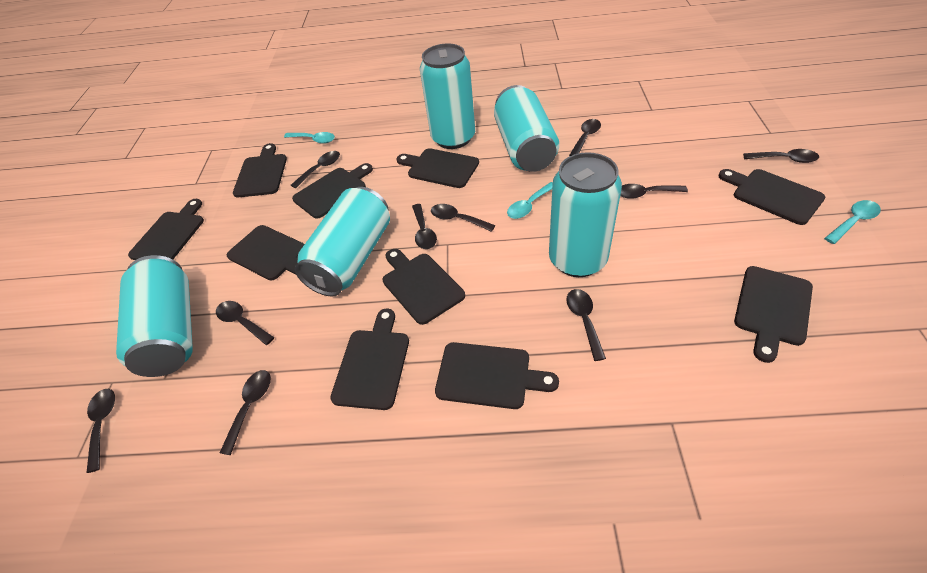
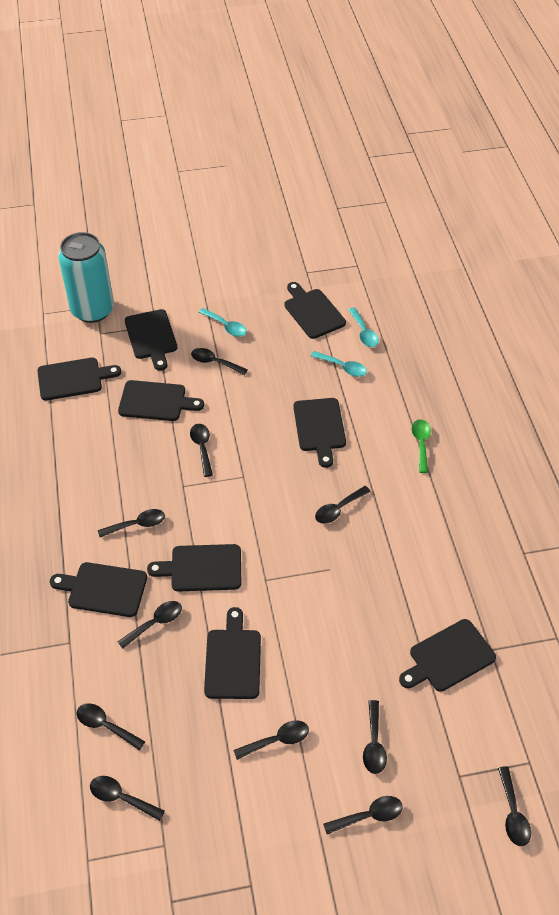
black cutting board: [128,199,204,260] [227,225,305,280] [233,143,287,198] [292,163,373,219] [330,309,409,410] [383,249,465,325] [396,148,479,188] [435,342,559,409] [718,169,825,225] [734,266,813,363] = 10 -> [37,358,121,401] [50,562,147,617] [118,380,204,421] [125,309,177,371] [147,544,242,591] [204,607,261,699] [284,282,346,339] [293,398,346,468] [399,619,496,692] = 9
black spoon: [86,389,115,473] [216,301,274,345] [220,370,271,455] [291,151,340,189] [412,204,437,249] [431,204,495,232] [566,289,606,361] [569,119,601,156] [620,184,688,199] [743,149,819,163] = 10 -> [77,703,145,751] [90,776,165,821] [98,509,165,537] [118,601,182,649] [190,424,213,477] [191,348,248,375] [234,720,309,760] [315,486,371,524] [323,796,403,834] [363,700,387,774] [498,766,531,846] = 11
green spoon: none = 0 -> [411,419,431,473] = 1
turquoise can: [116,255,193,377] [295,187,390,296] [420,44,475,149] [494,85,559,172] [549,152,622,277] = 5 -> [58,232,114,323] = 1

